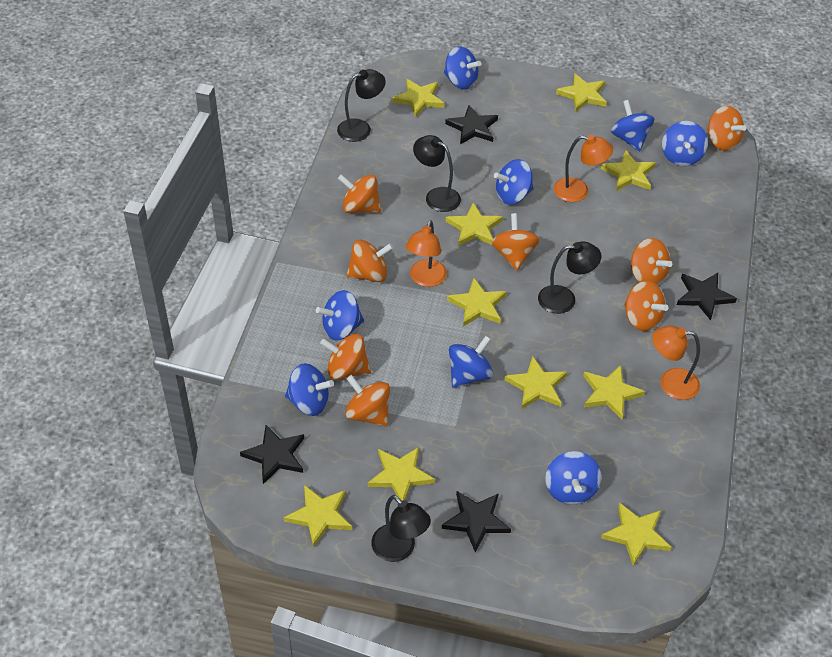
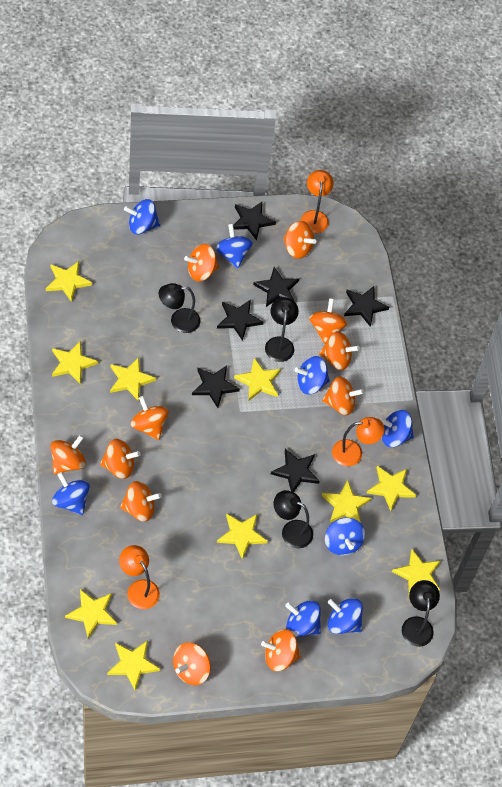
black star: [240,425,304,484] [442,491,511,553] [445,105,498,144] [677,273,737,321] = 4 -> [192,365,240,408] [217,300,264,341] [233,202,276,241] [253,267,299,307] [271,449,320,492] [344,286,389,327] = 6
orange spinning top: [320,334,371,380] [338,174,381,213] [345,375,390,427] [346,240,393,282] [491,213,540,271] [624,281,668,331] [630,238,672,285] [707,106,746,151] = 8 -> [51,435,86,474] [100,439,141,479] [120,481,161,522] [131,396,168,440] [173,643,211,685] [184,244,219,282] [261,629,301,671] [283,221,316,259] [309,298,347,344] [319,331,360,370] [322,376,364,415] = 11

